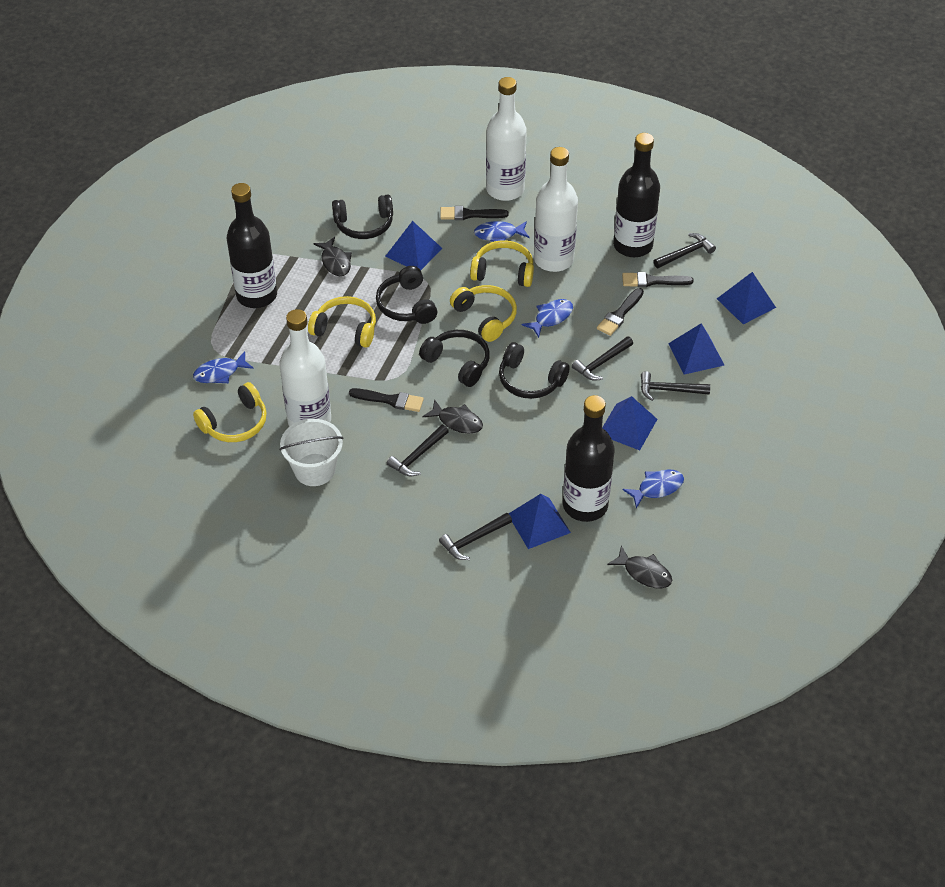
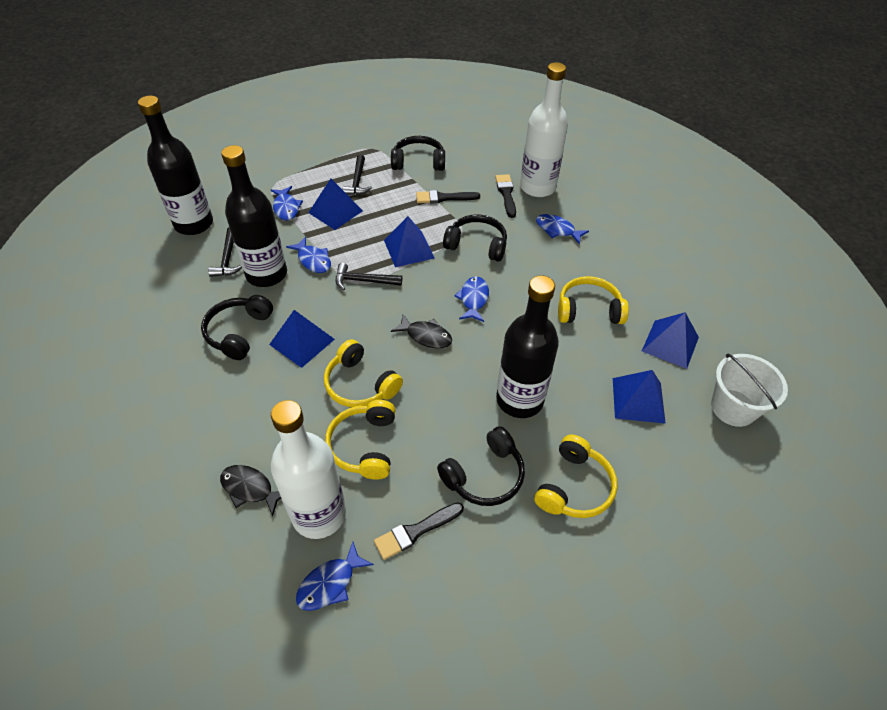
black brush: [349,388,424,412] [440,206,509,220] [597,288,644,336] [622,272,694,287] = 4 -> [374,503,464,560] [416,190,480,203] [495,174,516,218] = 3
black fish: [313,237,352,276] [423,399,483,434] [607,546,672,589] = 3 -> [220,465,281,516] [391,314,452,349] = 2
black hammer: [387,425,449,476] [439,513,512,560] [572,336,633,381] [641,371,710,401] [653,233,716,268] = 5 -> [208,227,242,277] [336,263,402,290] [342,155,372,195] = 3
blue fish: [193,351,254,383] [474,221,529,242] [522,299,573,338] [622,469,684,508] = 4 -> [271,186,303,220] [286,237,331,273] [296,542,374,611] [454,276,489,322] [536,214,589,245] = 5
white bottle: [279,309,331,427] [486,77,527,201] [534,147,578,272] = 3 -> [271,400,346,539] [520,62,568,197] = 2

